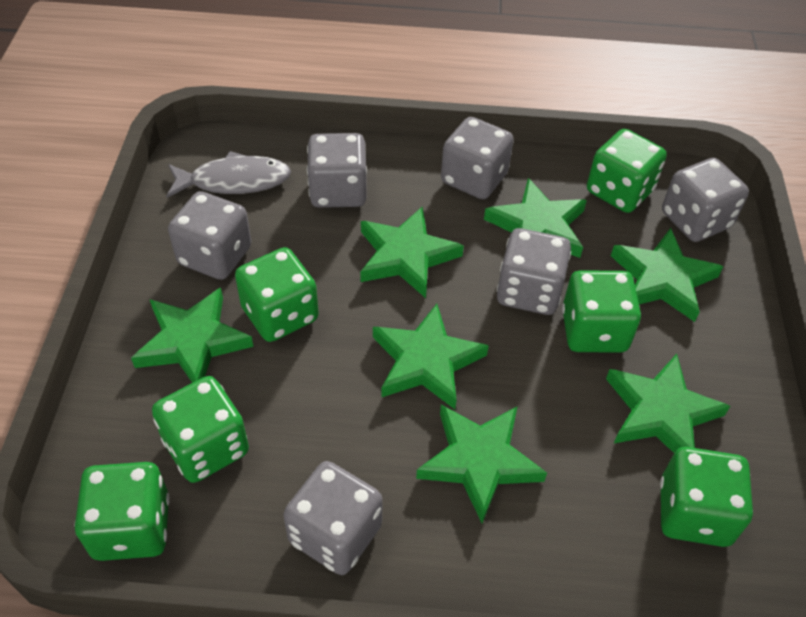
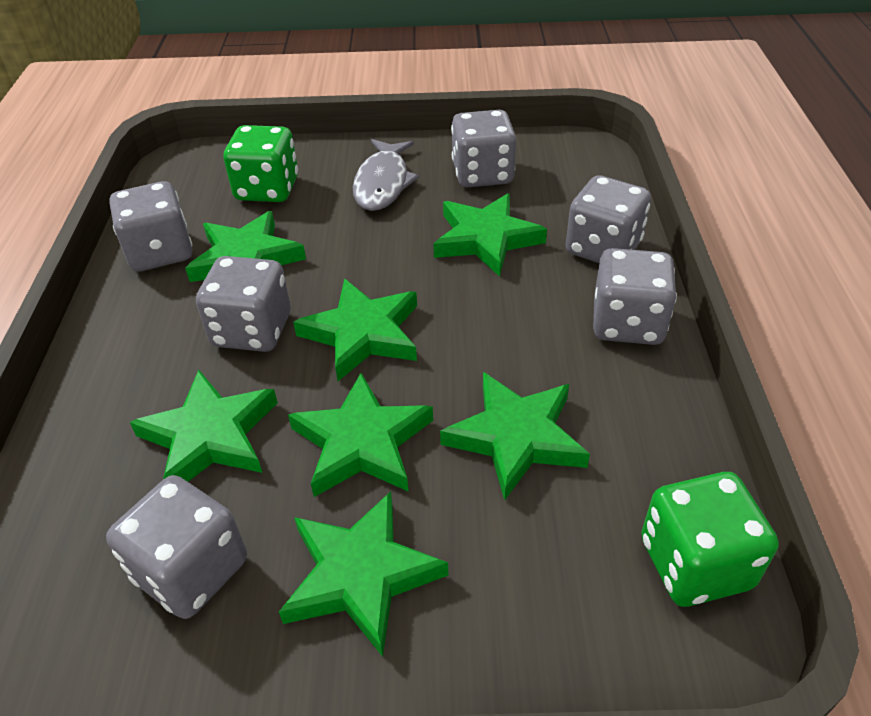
green dice: [75,462,170,561] [152,376,249,483] [235,247,319,342] [562,270,641,353] [587,129,667,213] [660,447,753,547] = 6 -> [223,125,298,202] [641,472,779,607] = 2

